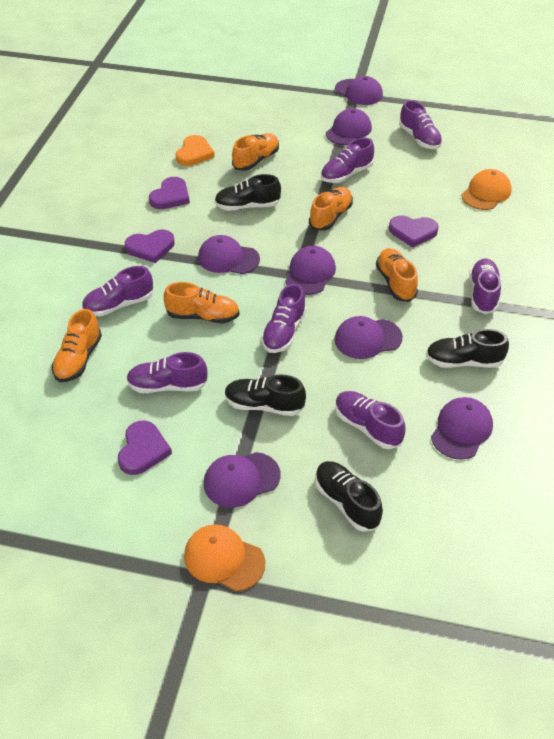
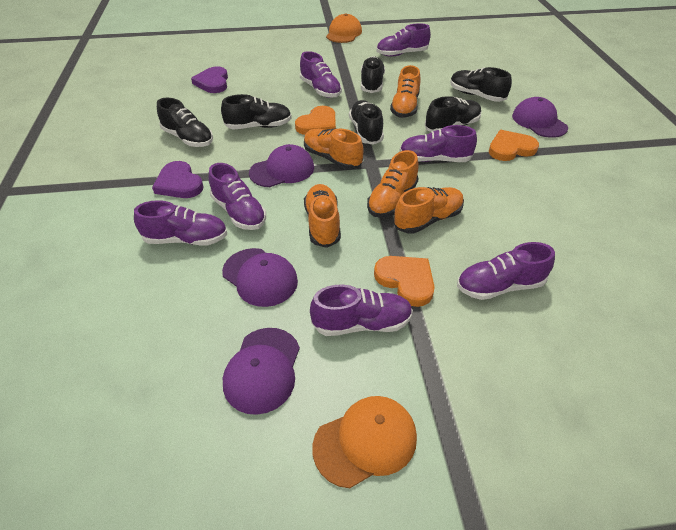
black shoe: [214,174,281,211] [225,374,306,416] [315,461,383,532] [426,329,509,368] = 4 -> [157,98,213,147] [221,94,292,129] [349,100,384,145] [361,56,385,93] [425,96,482,132] [450,67,512,102] = 6
orange heart: [176,135,215,166] = 1 -> [295,106,336,135] [374,256,435,307] [489,130,539,161] = 3
purple cap: [198,235,260,274] [204,452,280,508] [285,246,336,295] [326,108,372,145] [335,76,383,105] [335,316,403,359] [431,397,493,460] = 7 -> [222,248,298,307] [223,328,300,415] [249,144,314,187] [512,97,568,138] = 4
purple heart: [118,421,172,475] [125,229,175,263] [149,177,190,209] [389,215,439,248] = 4 -> [152,161,204,198] [191,66,228,93] = 2

